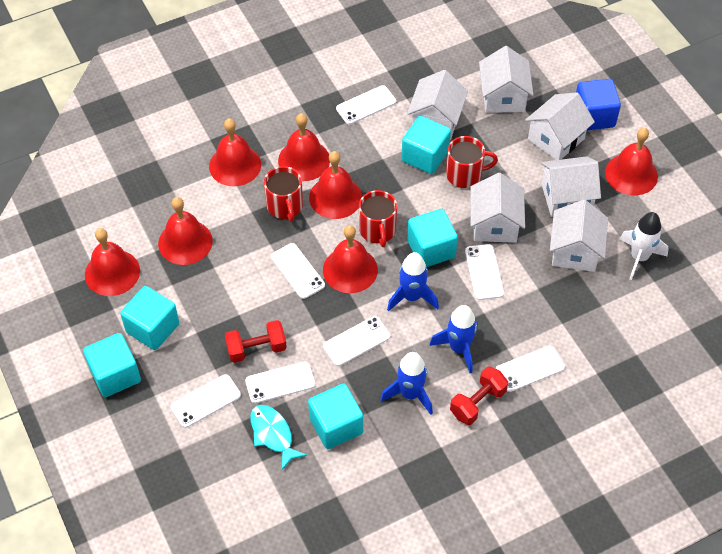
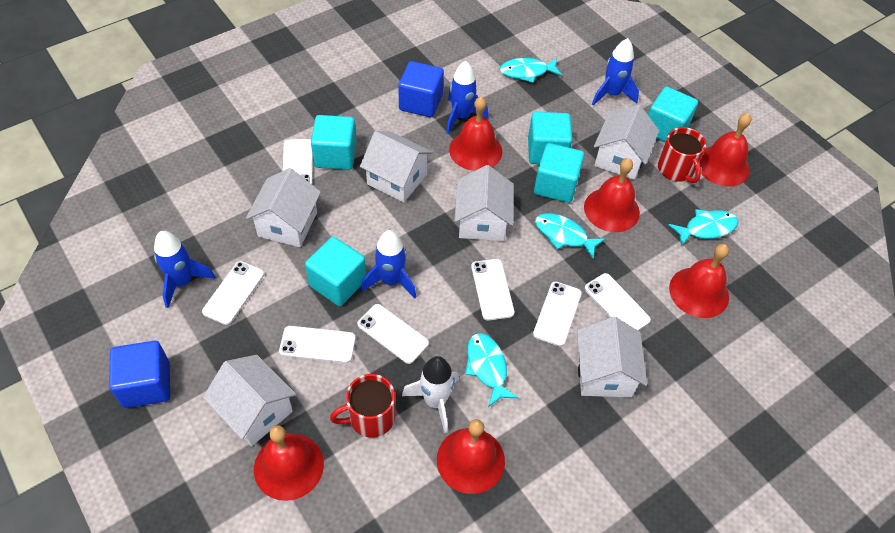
blue cube: [576,79,621,130] = 1 -> [109,341,170,408] [398,61,444,117] = 2
blue rocket: [380,352,433,415] [387,252,439,312] [429,305,478,373] = 3 -> [154,231,215,308] [361,230,416,299] [446,61,489,134] [592,38,639,106] = 4
red bell: [85,228,140,296] [158,197,213,265] [209,119,261,186] [278,113,330,181] [309,151,362,219] [323,225,378,293] [605,128,658,195] = 7 -> [254,425,324,501] [437,419,505,494] [449,97,502,171] [584,158,640,232] [669,244,729,318] [699,113,752,187] = 6
red dumbbell: [225,320,287,363] [450,366,508,425] = 2 -> none = 0
red mug: [264,166,303,222] [359,190,397,247] [446,136,498,188] = 3 -> [330,374,395,438] [658,127,706,183] = 2
turquoise fish: [250,405,307,470] = 1 -> [465,333,519,407] [500,58,562,83] [535,213,605,259] [669,209,738,247] = 4

